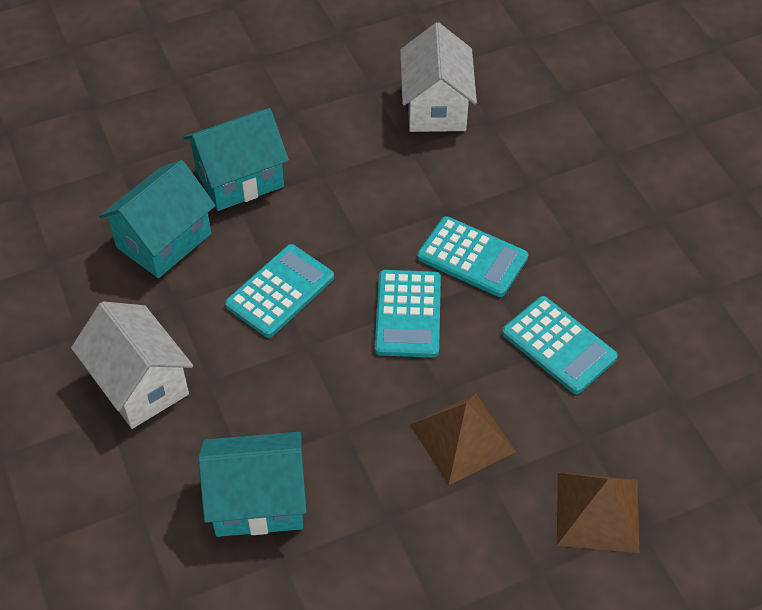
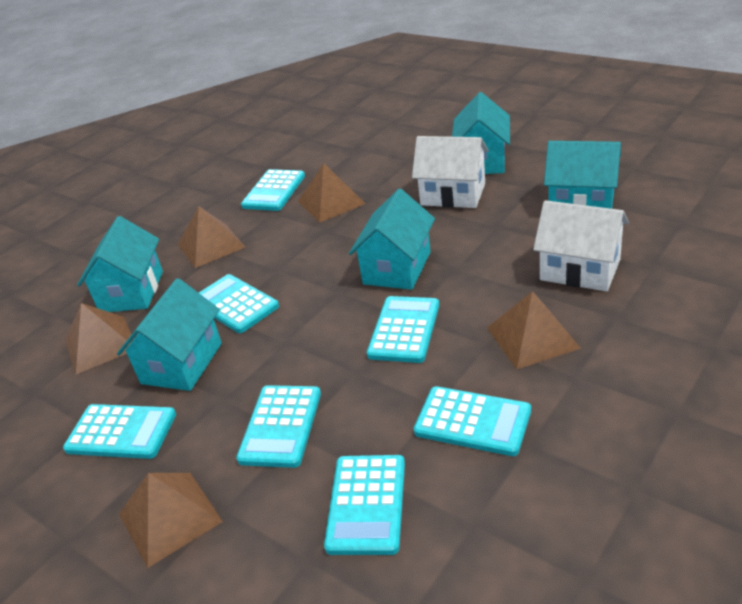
brown pyramid: [410,394,516,485] [557,473,639,553] = 2 -> [65,303,134,374] [119,473,223,568] [178,206,245,268] [298,163,365,223] [488,291,581,369] = 5
turquoise calculator: [225,244,334,338] [375,270,441,358] [417,216,529,297] [502,296,618,394] = 4 -> [63,404,176,459] [199,274,279,333] [236,385,321,468] [241,169,305,211] [324,455,405,555] [367,296,439,363] [414,386,531,456] = 7
turquoise house: [99,160,216,278] [184,108,289,211] [198,432,307,537] = 3 -> [77,216,163,312] [117,278,222,391] [349,189,435,290] [452,92,510,174] [544,141,621,209] = 5

